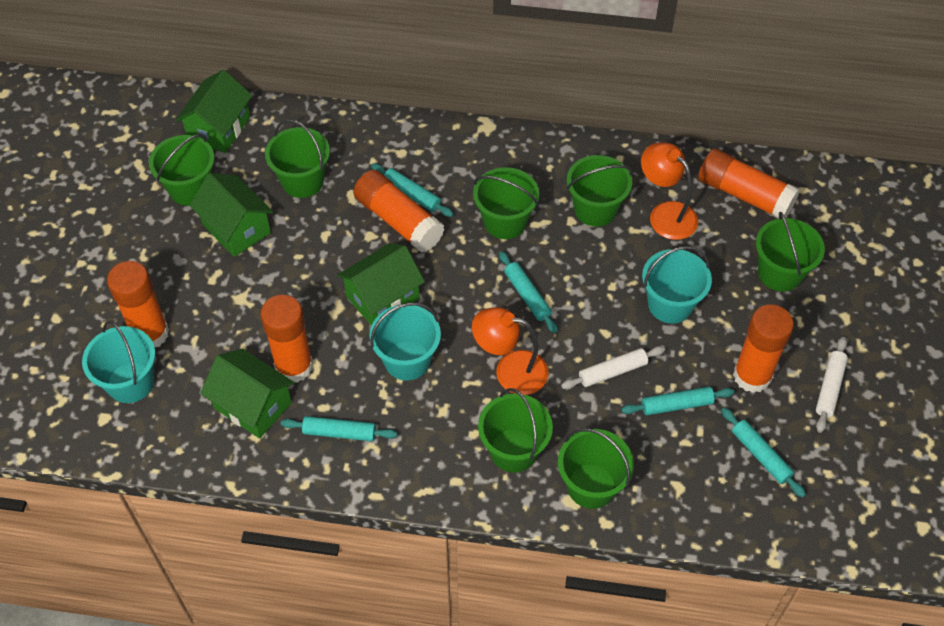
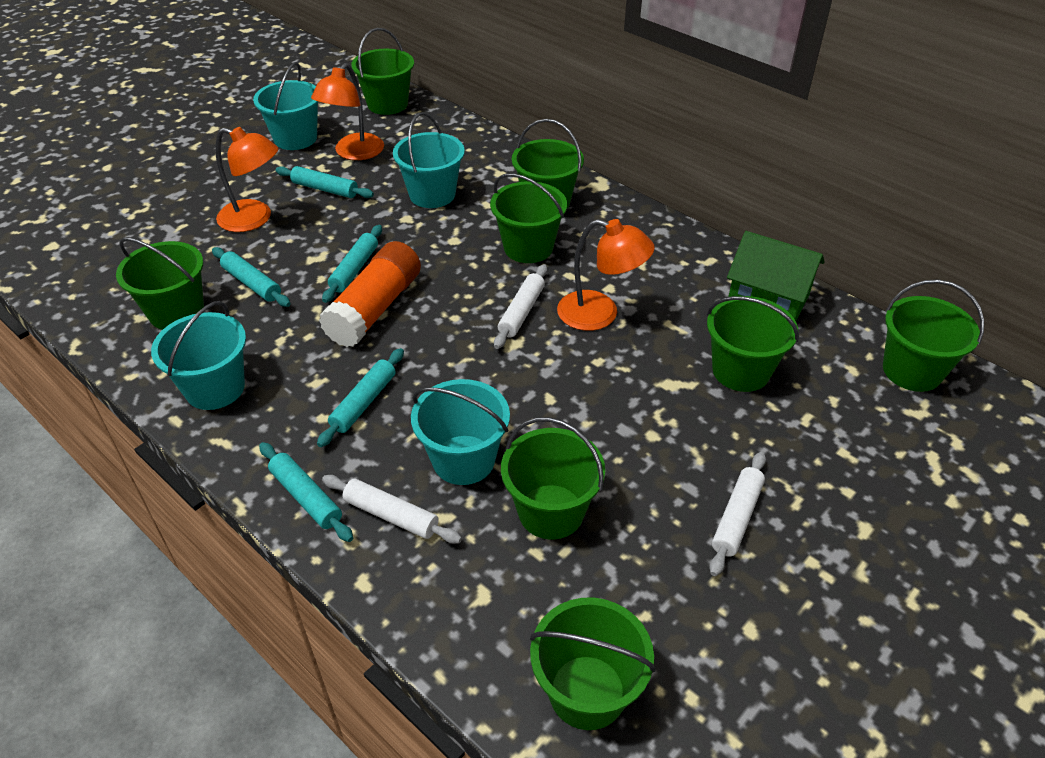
green bucket: [149,134,215,206] [265,119,330,198] [473,167,539,239] [478,388,553,473] [558,428,634,509] [567,155,633,227] [756,212,825,292] = 7 -> [116,238,204,330] [351,28,414,115] [490,173,567,263] [501,417,605,539] [512,119,584,209] [530,598,656,730] [707,296,799,392] [883,279,984,392] = 8
green house: [175,70,252,153] [189,173,273,257] [200,349,294,439] [337,243,425,326] = 4 -> [727,231,825,321] = 1
orange glue stick: [107,261,169,347] [260,294,313,383] [353,170,444,253] [698,149,800,219] [733,304,794,393] = 5 -> [319,241,421,347] = 1
orange lamp: [472,307,549,395] [641,143,698,240] = 2 -> [216,127,278,232] [311,63,384,160] [557,219,655,331] = 3
turquoise bucket: [82,321,155,403] [369,302,441,381] [642,246,712,324] = 3 -> [151,301,246,410] [253,62,318,150] [393,112,465,208] [411,379,510,485] = 4
white rolling pin: [561,346,665,389] [816,337,848,433] = 2 -> [322,475,462,544] [494,264,547,349] [709,452,766,576] = 3

